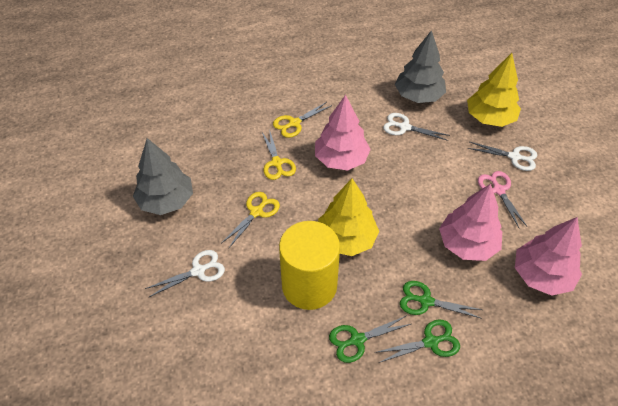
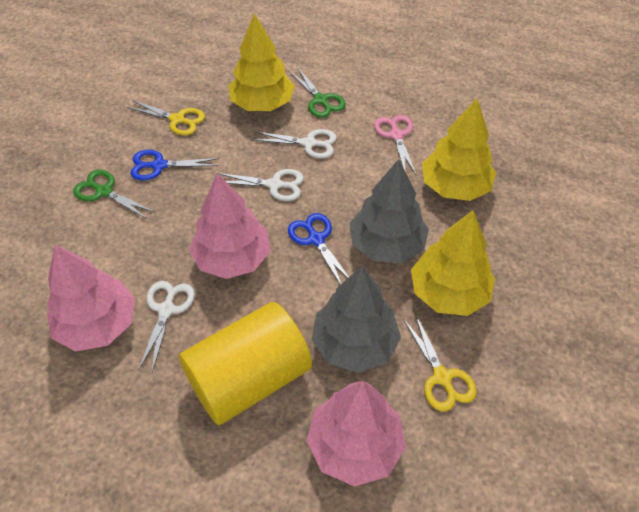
blue scissors: none = 0 -> [130,150,219,181] [288,213,349,285] = 2
green scissors: [329,316,411,363] [375,319,460,363] [400,281,482,319] = 3 -> [73,170,154,219] [289,67,346,118] = 2
yellow scissors: [222,192,280,248] [262,129,296,180] [273,102,332,138] = 3 -> [127,100,205,136] [403,314,477,411] = 2
yellow tree: [318,179,379,256] [467,53,521,127] = 2 -> [228,13,295,111] [411,211,495,316] [422,98,496,201] = 3

